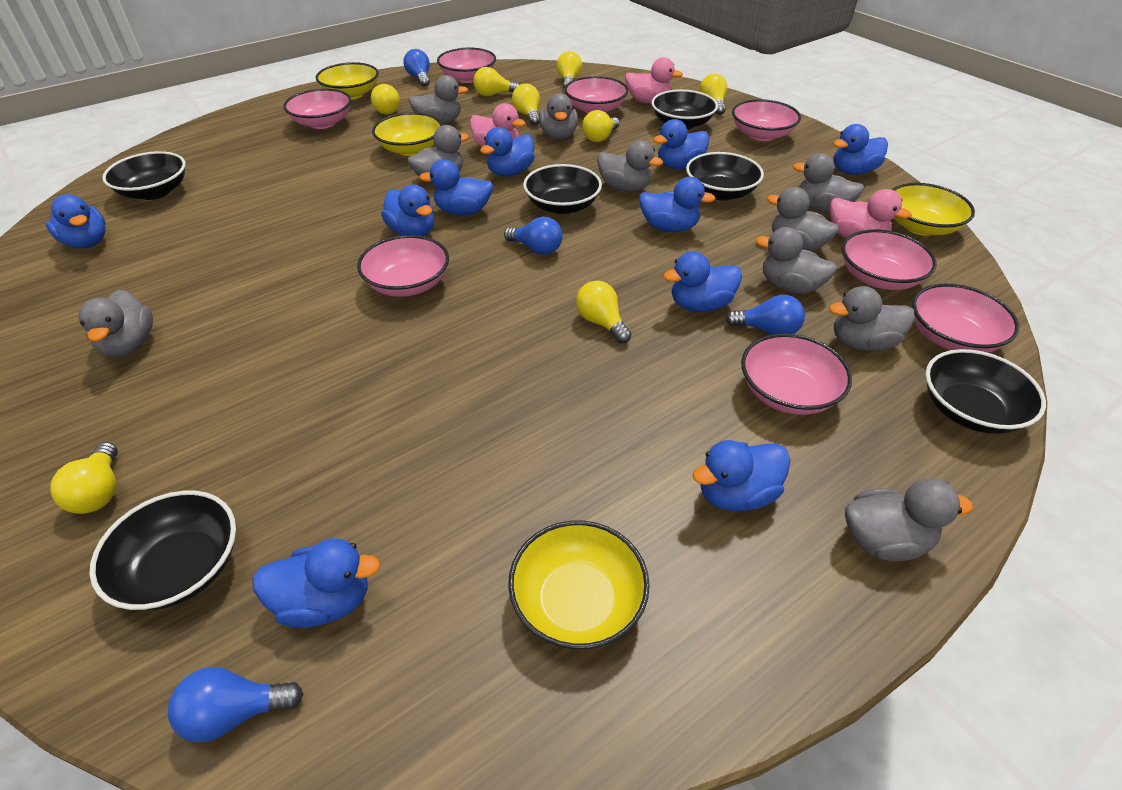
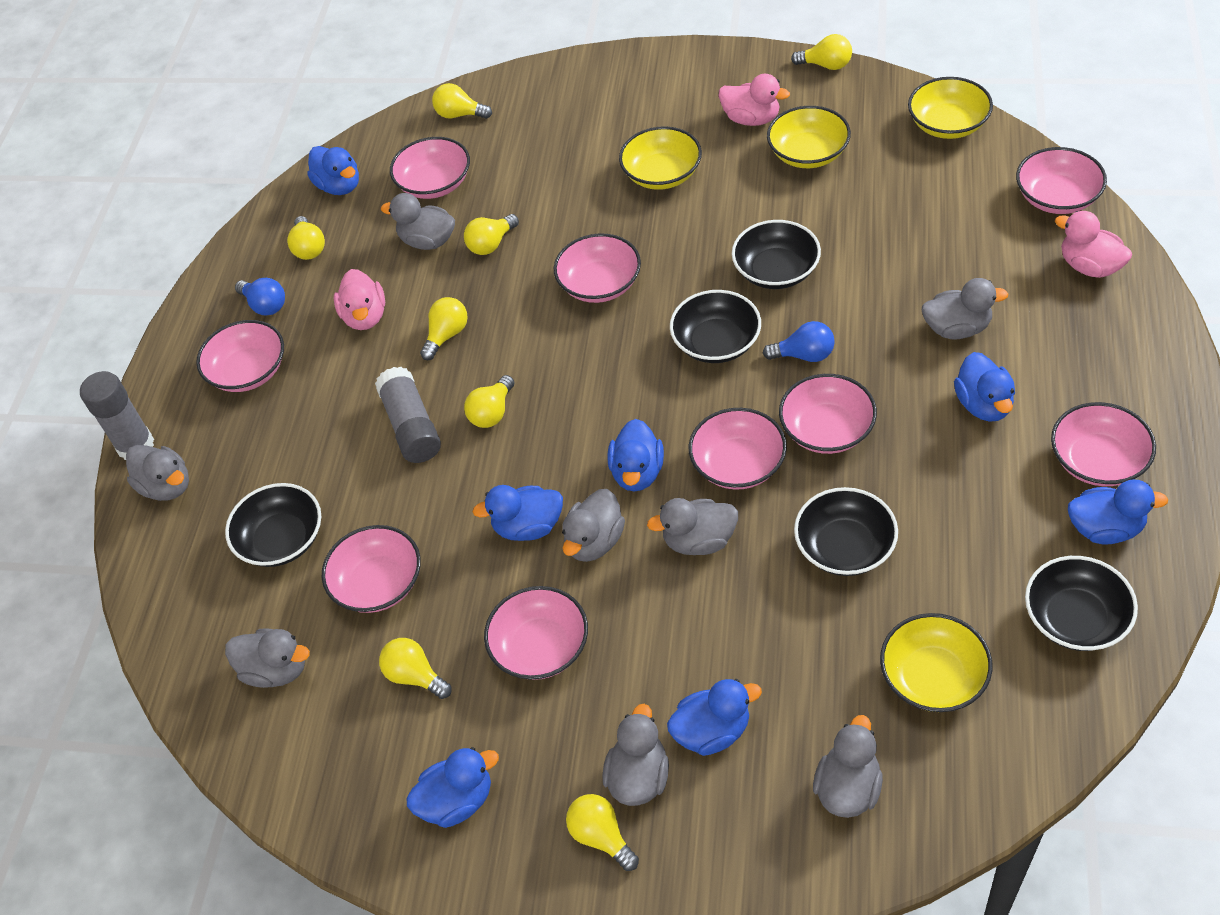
black bowl: [89,491,236,610] [102,151,186,200] [523,164,602,214] [651,90,718,130] [686,152,764,200] [925,349,1046,434] = 6 -> [225,483,321,567] [670,290,761,363] [732,220,821,289] [794,487,898,576] [1025,556,1138,651] = 5
blue duck: [46,194,106,248] [252,538,380,628] [381,185,434,236] [419,159,493,216] [480,127,535,176] [639,177,716,232] [653,119,709,169] [663,251,742,312] [692,440,790,511] [833,124,888,175] = 10 -> [307,146,359,195] [406,747,499,828] [472,485,563,541] [608,419,664,492] [667,679,762,756] [954,352,1015,422] [1068,479,1168,544] = 7
blue light bulb: [168,667,304,742] [403,49,430,87] [504,217,563,255] [725,295,805,335] = 4 -> [235,278,285,316] [763,321,835,362] = 2
grey duck: [78,290,153,357] [407,125,469,183] [408,75,468,124] [539,93,578,140] [597,140,663,192] [755,227,837,294] [767,187,839,251] [793,153,864,213] [829,286,915,351] [845,478,973,562] = 10 -> [126,445,189,501] [225,628,310,688] [381,193,455,250] [562,489,625,562] [603,704,669,806] [647,498,738,555] [813,715,883,818] [922,278,1009,340] = 8
grey glue stick: none = 0 -> [80,371,154,460] [375,367,441,463] = 2
pink bowl: [283,89,351,129] [357,235,449,297] [437,48,496,83] [565,76,628,114] [732,99,801,141] [741,333,852,415] [842,230,937,290] [912,284,1019,353] = 8 -> [196,320,284,392] [322,525,421,613] [390,137,470,199] [484,586,588,680] [554,234,641,303] [689,408,787,490] [779,374,877,454] [1016,147,1107,214] [1051,402,1156,486] = 9

